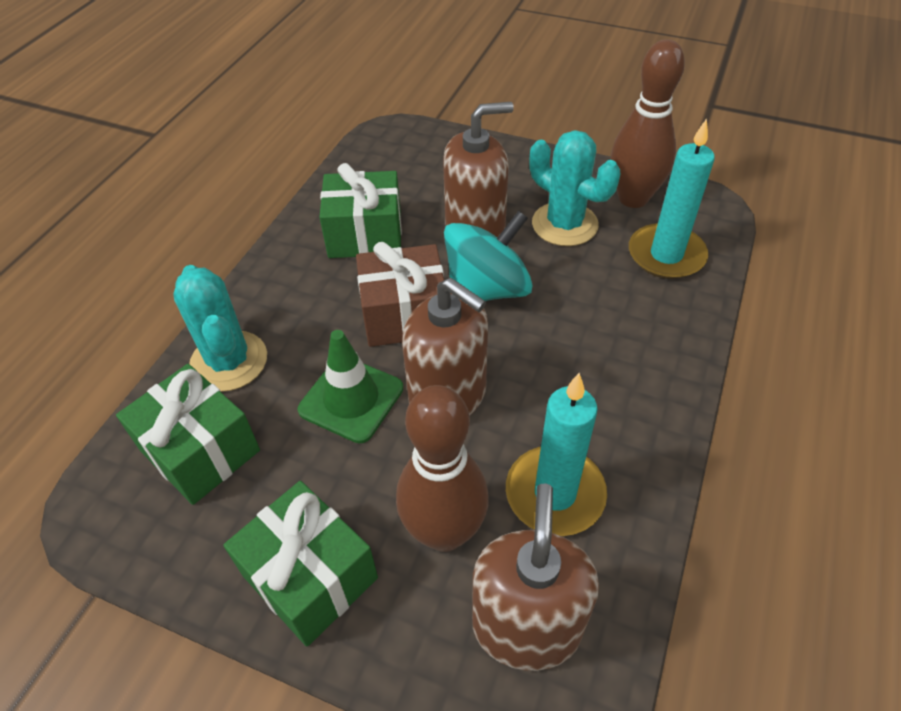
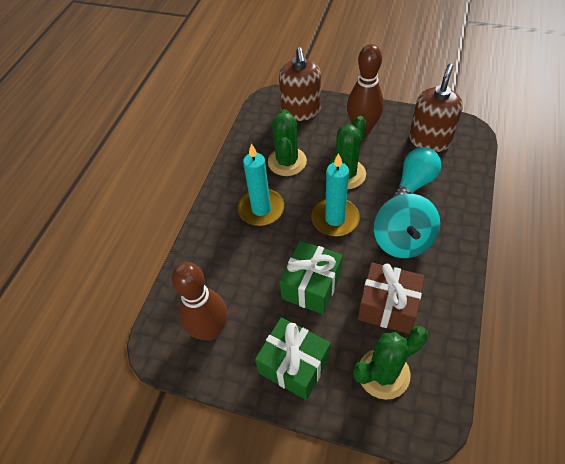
brown soap dispenser: [402,278,488,416] [443,102,514,238] [472,483,599,671] = 3 -> [279,47,321,121] [409,63,463,152] = 2
green cactus: none = 0 -> [268,109,307,176] [330,116,366,189] [353,326,428,400] = 3
green gift: [116,364,260,505] [223,481,378,647] [319,163,402,258] = 3 -> [255,317,331,400] [279,241,343,314] = 2
green traffic cone: [298,330,403,443] = 1 -> none = 0
turquoise cactus: [173,265,267,392] [529,130,620,246] = 2 -> none = 0
turquoise light bulb: none = 0 -> [391,147,441,198] = 1

